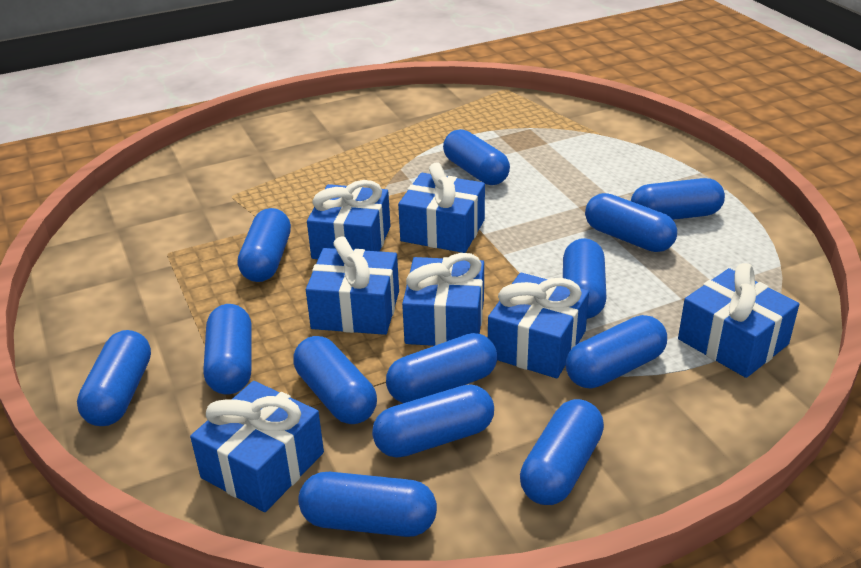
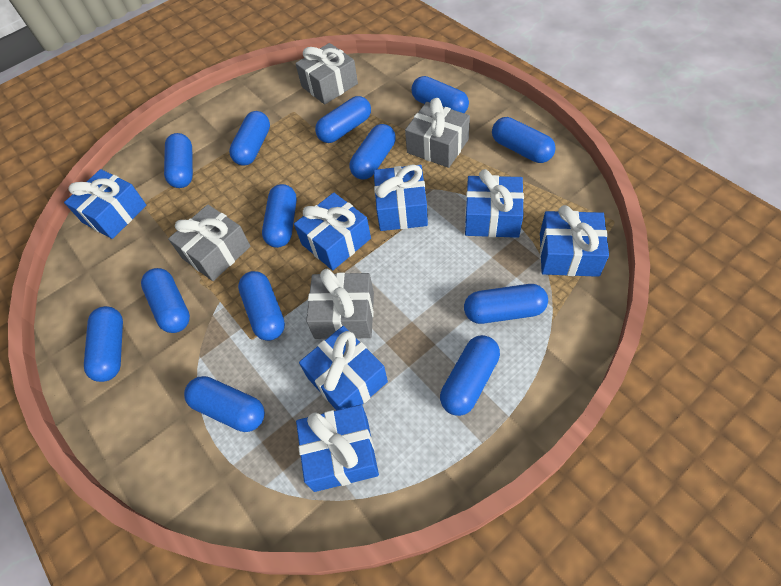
grey gift: none = 0 -> [168,205,250,281] [295,43,358,104] [306,269,374,339] [405,98,470,168] = 4

